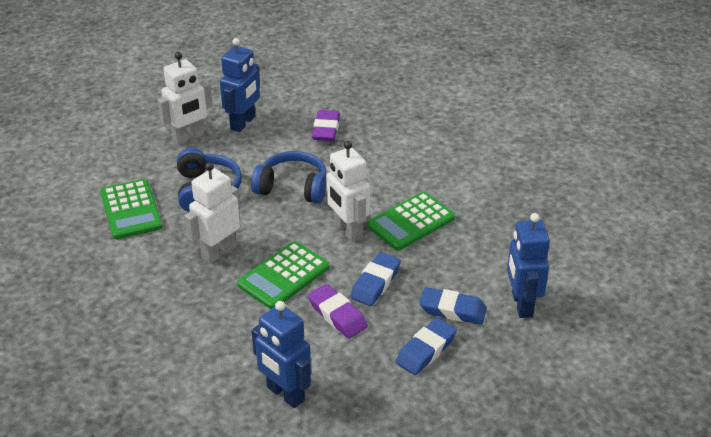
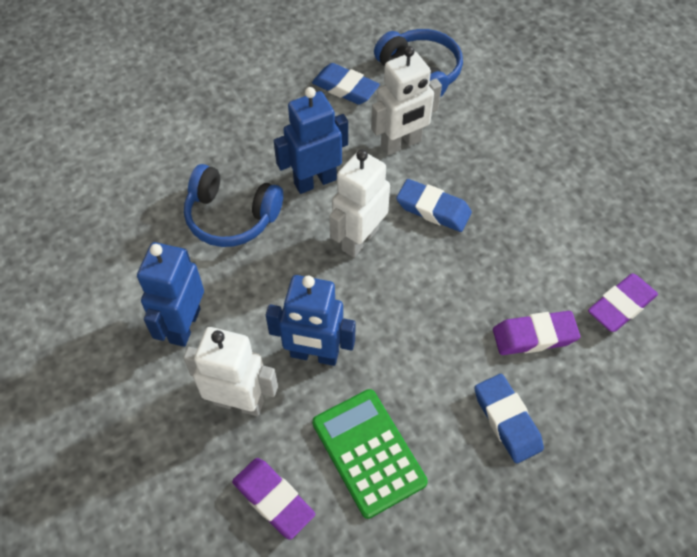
green calculator: [100,179,163,239] [237,241,330,309] [367,192,455,251] = 3 -> [312,389,428,519] = 1
purple eraser: [308,284,368,338] [312,110,340,141] = 2 -> [232,458,315,540] [493,311,580,355] [588,273,658,332] = 3

